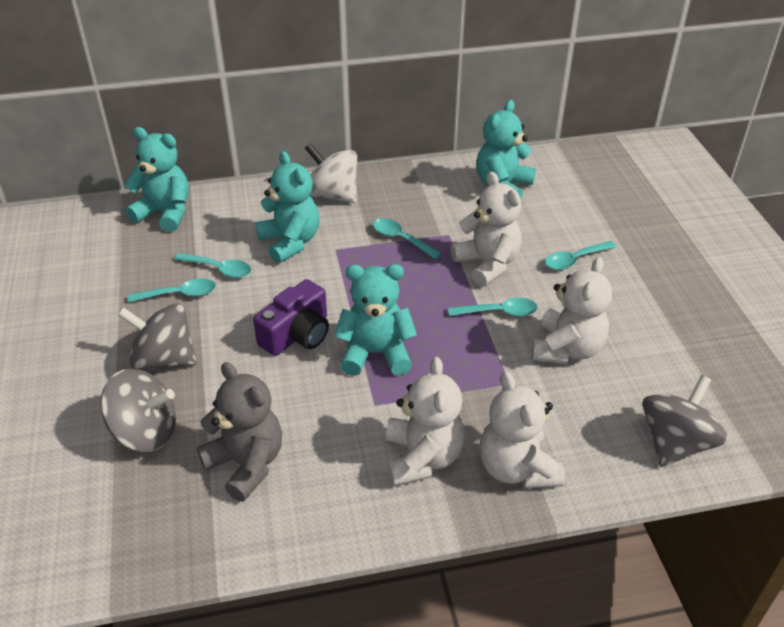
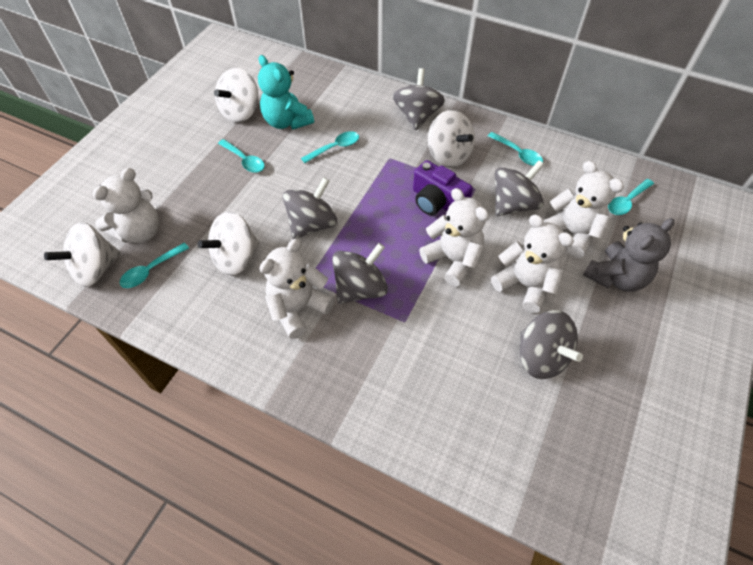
grey spinning top: [100,369,176,452] [118,303,197,371] [643,375,728,467] = 3 -> [282,177,337,239] [332,243,388,304] [392,68,445,131] [495,160,544,216] [520,310,583,379] = 5
turquoise teddy bear: [124,127,189,232] [256,151,319,264] [334,264,417,376] [476,100,536,199] = 4 -> [258,55,314,129] = 1
white spinning top: [305,143,357,203] = 1 -> [44,222,121,287] [198,211,260,276] [214,68,258,123] [428,110,475,168] = 4
white teddy bear: [386,357,465,486] [451,172,522,287] [480,372,565,489] [532,257,612,364] = 4 -> [93,168,159,243] [259,239,334,339] [419,188,489,287] [491,215,574,313] [543,161,624,258] = 5

